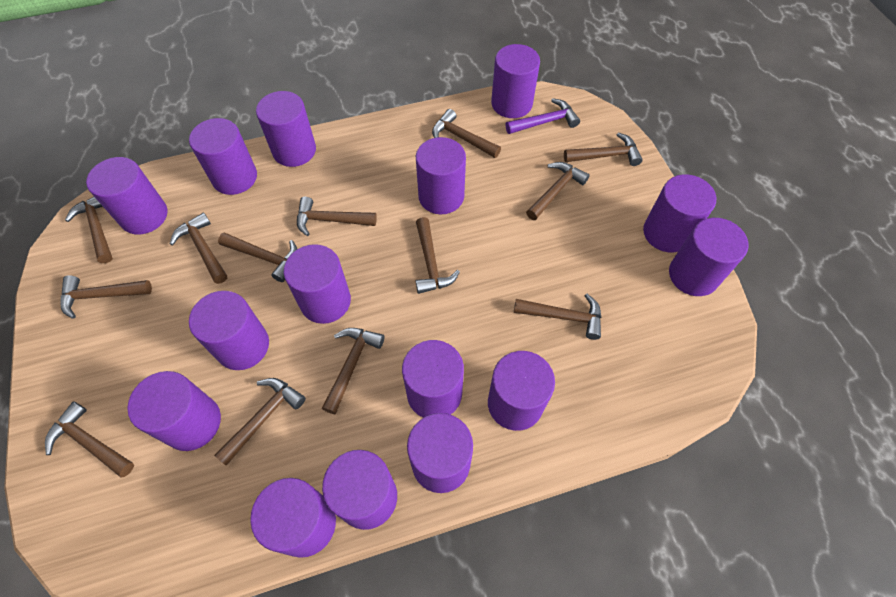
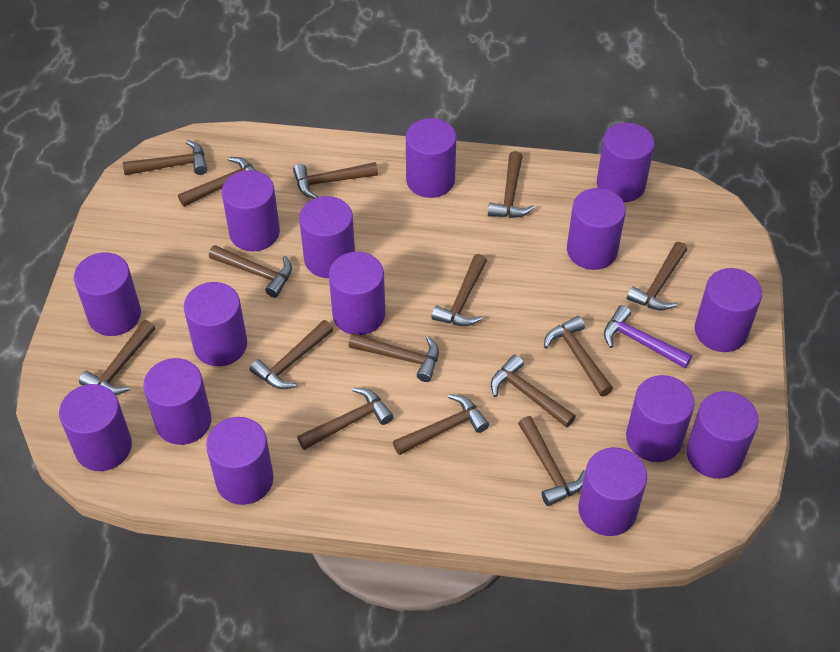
brown hammer: [45,401,134,477] [61,275,152,319] [65,197,113,263] [170,212,227,284] [214,378,306,466] [218,232,297,282] [297,197,377,236] [322,328,385,414] [416,217,460,294] [432,109,501,158] [514,294,602,340] [526,162,590,220] [564,133,643,166] = 13 -> [79,320,155,395] [123,140,207,175] [178,157,256,207] [209,245,292,298] [250,320,333,389] [293,162,378,199] [297,388,394,450] [349,333,439,382] [393,394,489,455] [432,254,487,326] [488,151,534,218] [491,354,576,428] [518,416,585,506] [544,316,613,396] [627,242,687,311] = 15

